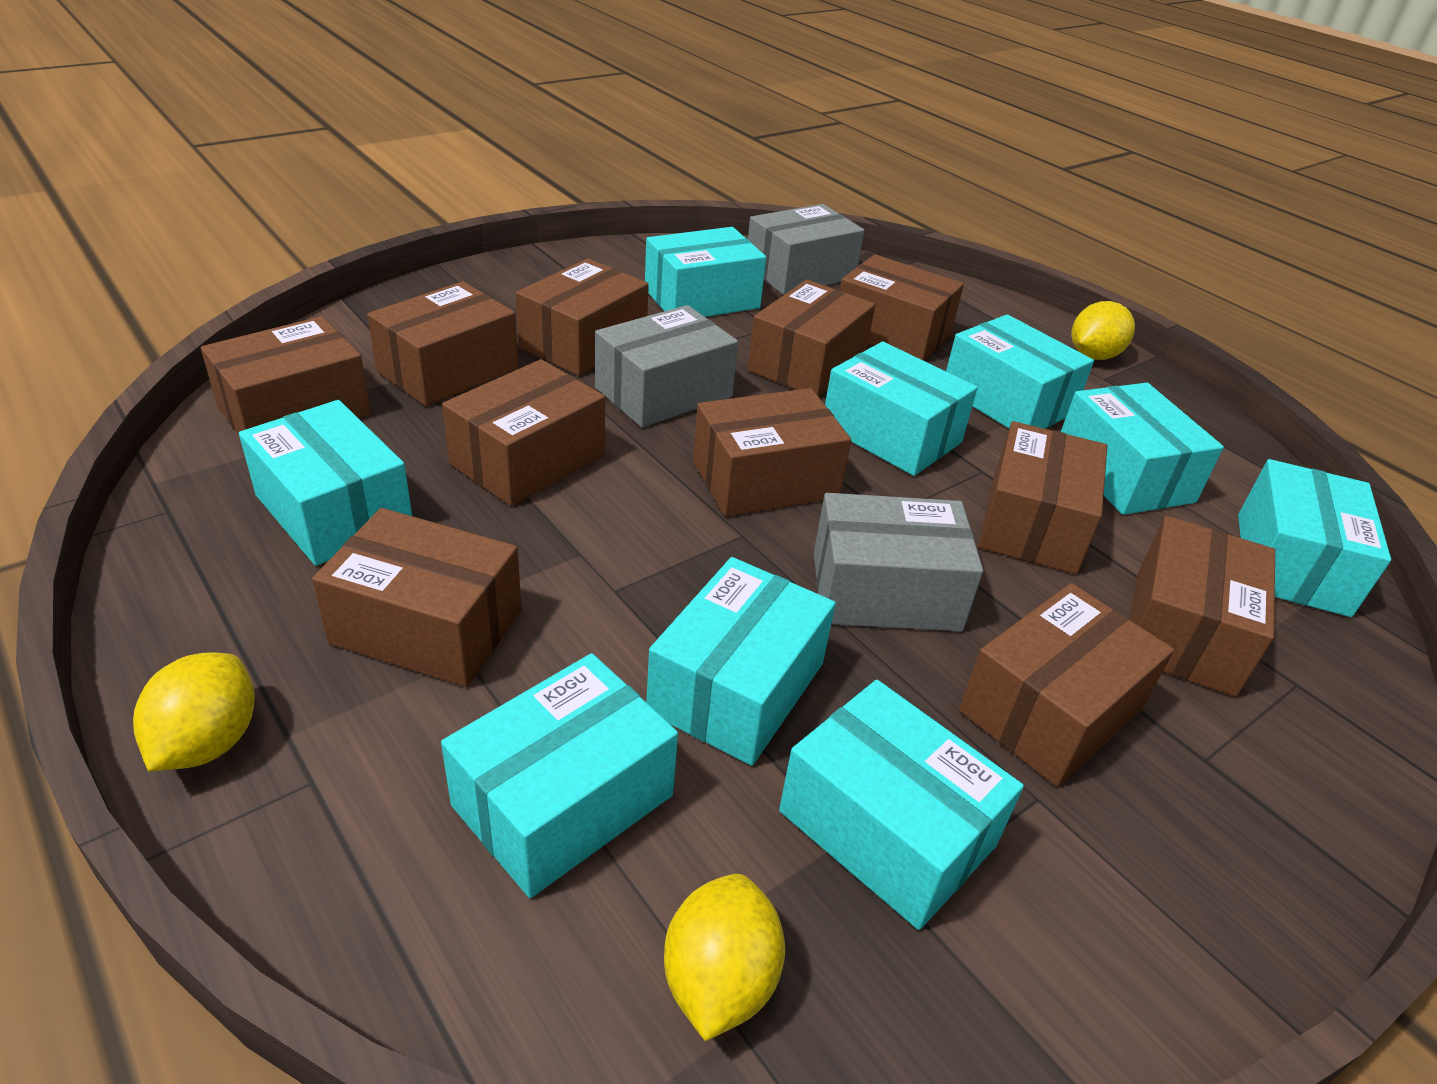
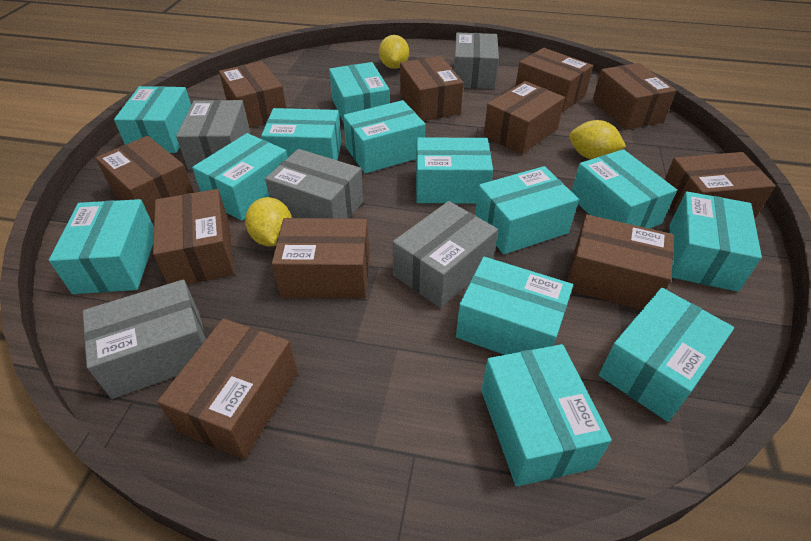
grey box: [595,305,738,428] [748,204,864,295] [814,493,983,631] = 3 -> [83,279,206,399] [176,100,250,170] [265,149,363,219] [393,201,498,308] [454,32,499,89] = 5
turquoise box: [239,400,412,566] [441,653,678,898] [645,227,766,317] [646,557,836,766] [779,680,1024,930] [825,342,978,476] [946,314,1094,429] [1061,383,1224,515] [1238,459,1391,617] = 9 -> [49,199,154,294] [114,86,191,153] [192,133,288,221] [261,108,342,160] [329,62,390,123] [343,100,426,174] [416,137,493,204] [456,257,573,355] [475,166,579,254] [481,344,612,486] [571,149,677,229] [599,288,734,422] [670,191,762,292] = 13

